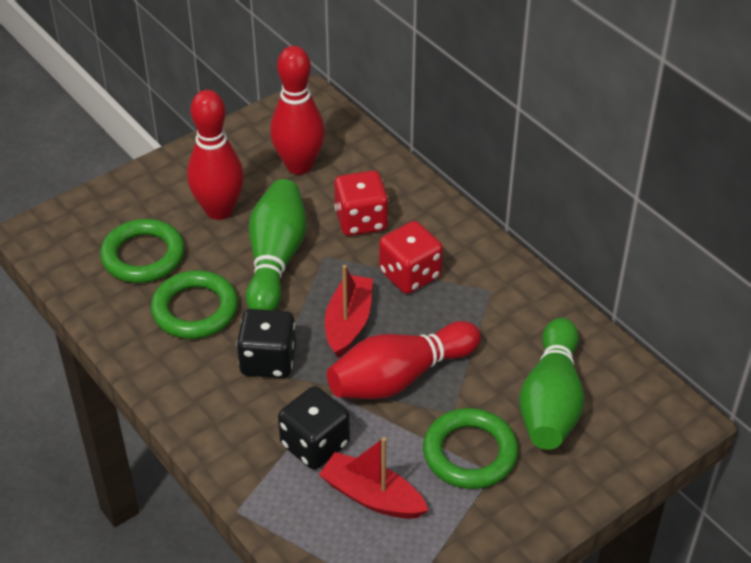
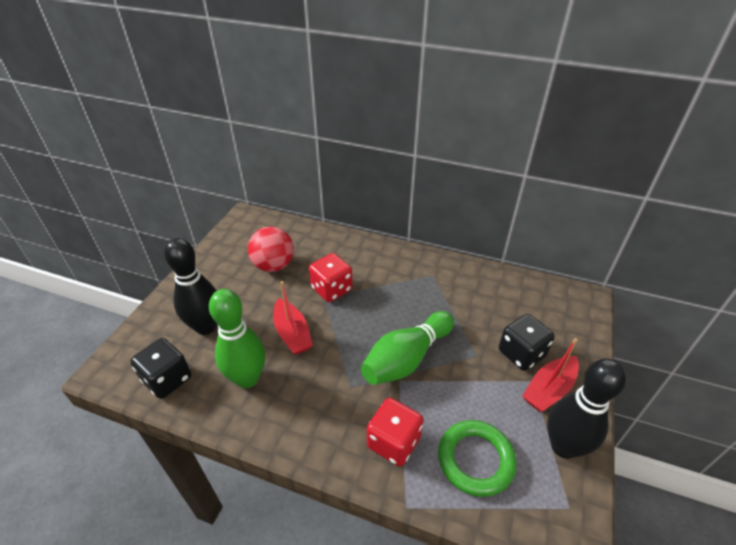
black bowling pin: none = 0 -> [164,238,217,335] [547,359,626,459] = 2
green ring: [100,219,185,283] [151,270,238,339] [423,408,518,489] = 3 -> [438,420,517,497] = 1
red ball: none = 0 -> [248,227,294,272] = 1
red bowling pin: [187,90,244,220] [270,46,325,174] [327,321,481,399] = 3 -> none = 0

